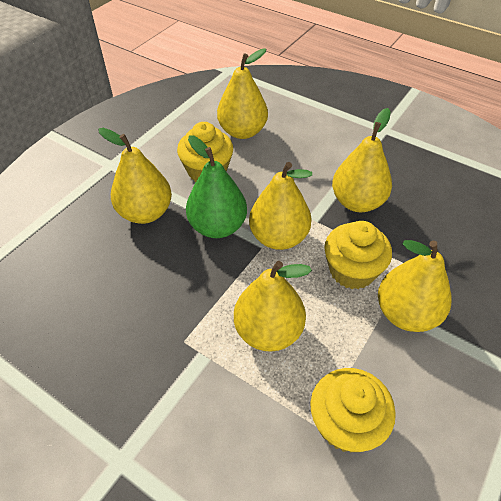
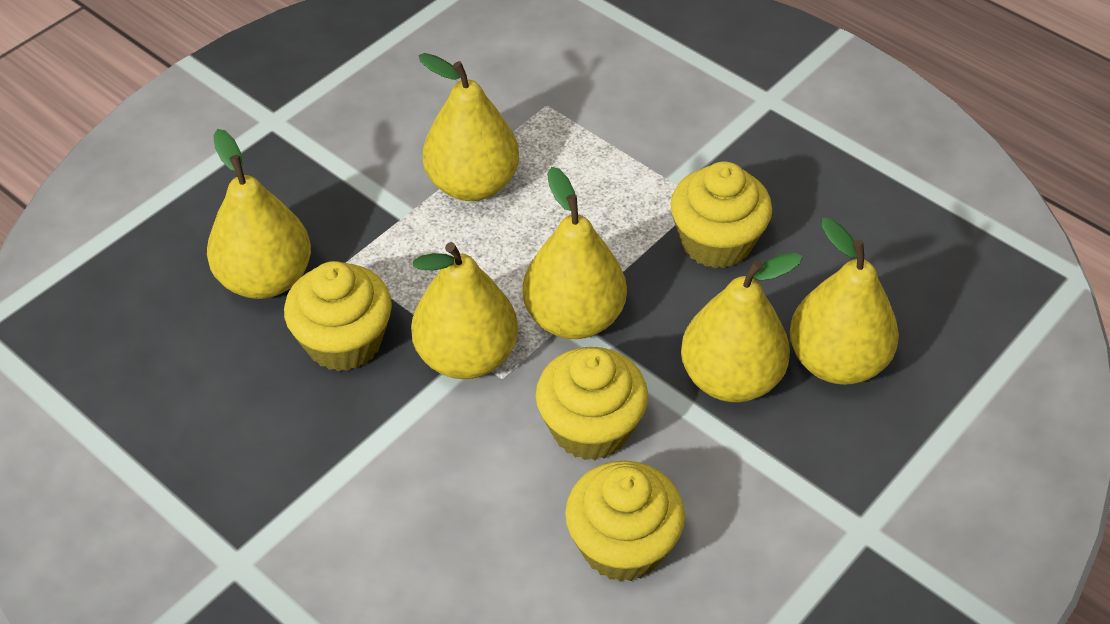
green pear: [186,135,247,238] = 1 -> none = 0
yellow cupcake: [177,122,233,182] [310,368,396,452] [324,221,392,289] = 3 -> [284,261,392,371] [536,347,648,460] [565,461,685,582] [670,162,772,268] = 4

